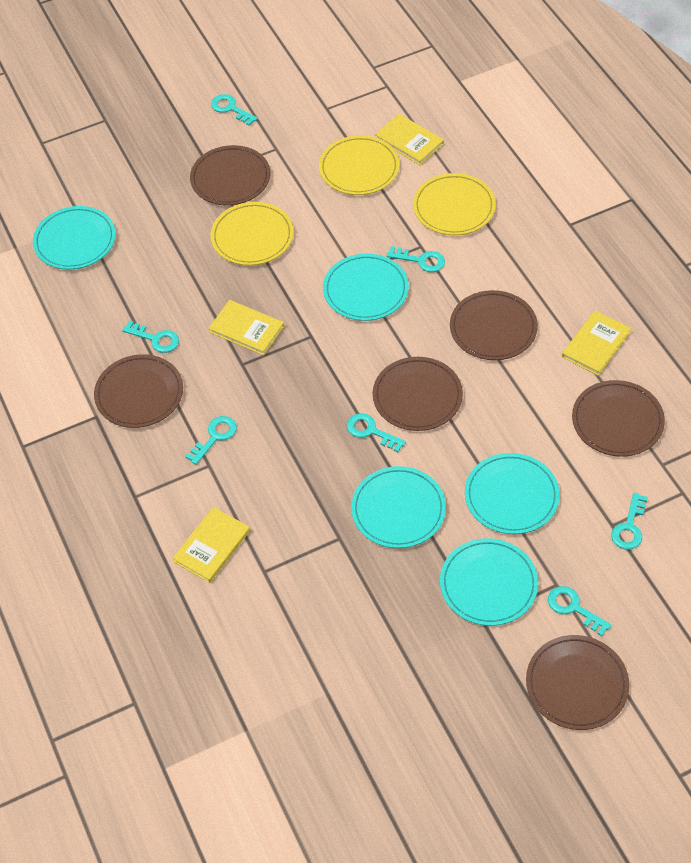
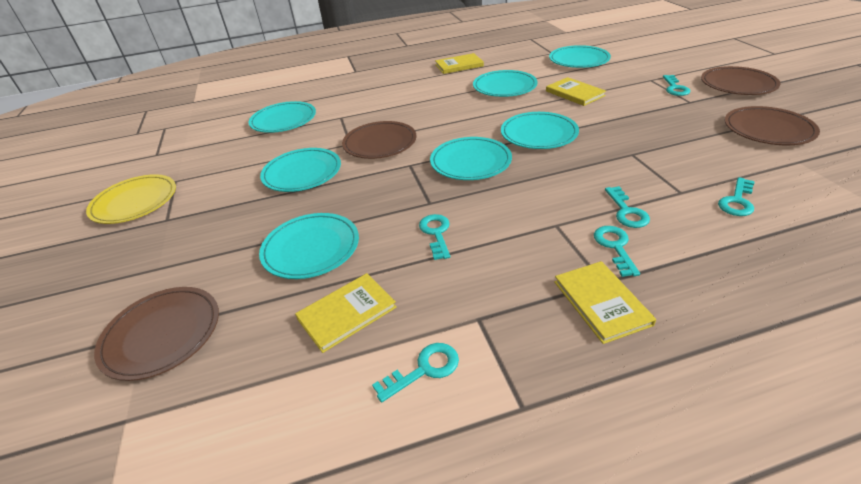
brown plate: [94,354,183,428] [190,145,271,205] [373,357,463,431] [450,290,538,360] [526,635,629,730] [572,380,665,457] = 6 -> [94,287,219,381] [342,121,416,159] [701,66,781,95] [725,106,820,145] = 4
turquoise key: [122,320,179,353] [185,416,237,465] [211,94,258,126] [347,413,406,452] [387,246,445,272] [548,586,611,636] [611,493,648,550] = 7 -> [372,343,459,402] [419,214,450,260] [594,226,640,277] [605,186,650,228] [663,75,690,96] [718,177,755,216] = 6
turquoise plate: [33,206,116,270] [323,253,409,321] [351,466,446,548] [440,538,538,626] [465,453,560,534] = 5 -> [249,101,316,133] [259,213,359,279] [260,148,341,192] [430,137,512,180] [473,70,538,97] [501,112,579,149] [549,45,611,68] = 7
yellow plate: [211,202,294,265] [319,135,399,195] [413,173,496,235] = 3 -> [86,174,176,224] = 1

